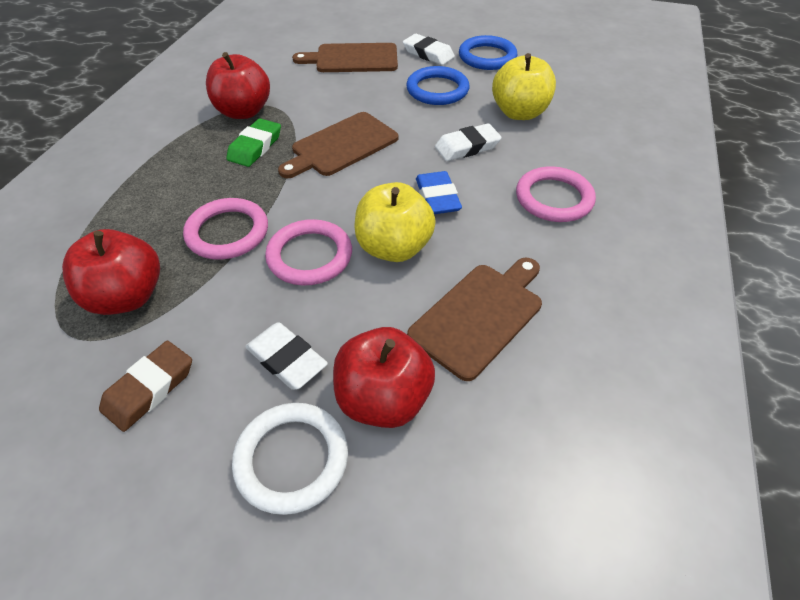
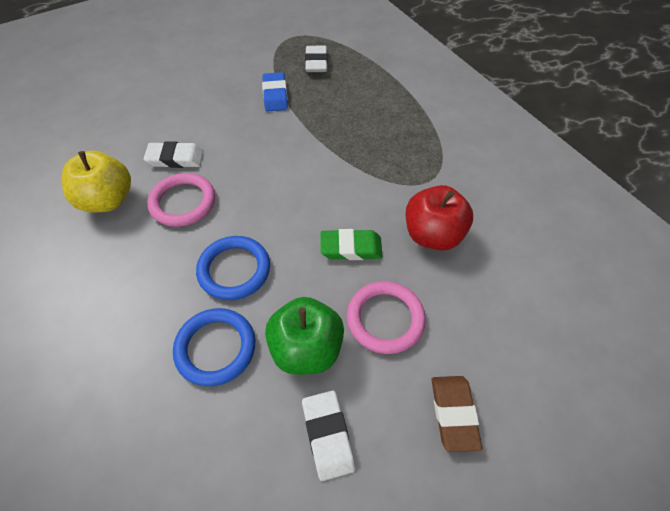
brown cutting board: [278,112,398,178] [292,43,398,72] [407,258,542,381] = 3 -> none = 0
green apple: none = 0 -> [265,297,344,375] = 1
pink ring: [183,198,268,259] [265,219,352,285] [516,166,596,222] = 3 -> [147,173,215,227] [347,281,426,354] = 2
red apple: [62,229,160,315] [206,52,270,119] [333,327,435,428] = 3 -> [406,185,473,251] = 1
white ring: [232,403,348,515] = 1 -> none = 0
yellow apple: [354,182,436,262] [492,53,556,120] = 2 -> [62,151,131,212] = 1

